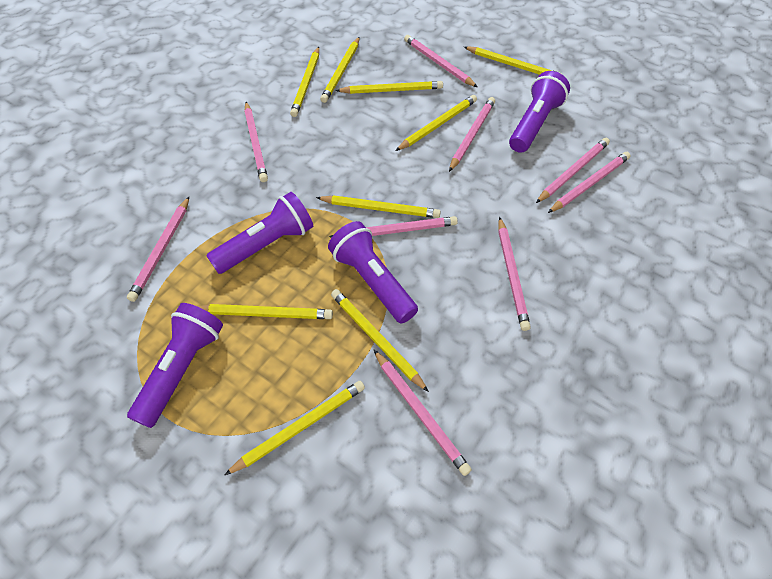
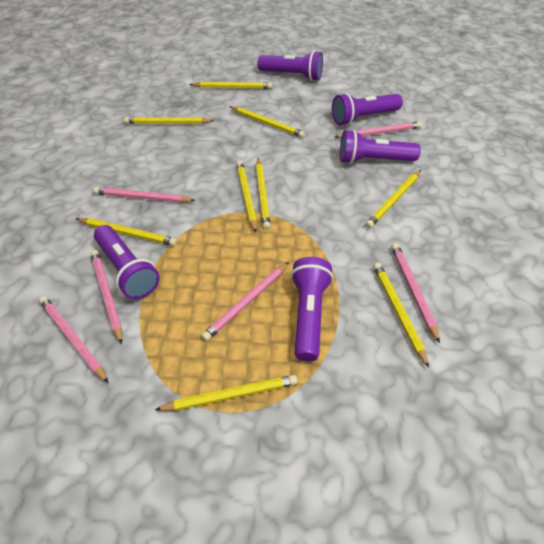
pink pencil: [127,197,189,302] [244,102,268,182] [329,216,458,237] [374,350,472,476] [404,35,477,87] [449,97,495,172] [498,217,531,331] [536,138,610,203] [548,152,631,213] = 9 -> [39,296,109,383] [91,250,122,344] [93,187,196,203] [201,262,289,341] [335,121,422,138] [391,243,440,343] = 6
purple flashlight: [127,303,223,428] [206,192,313,274] [328,221,418,324] [509,71,570,153] = 4 -> [94,225,160,299] [257,51,323,81] [291,257,333,362] [332,93,403,125] [340,130,421,164] = 5

